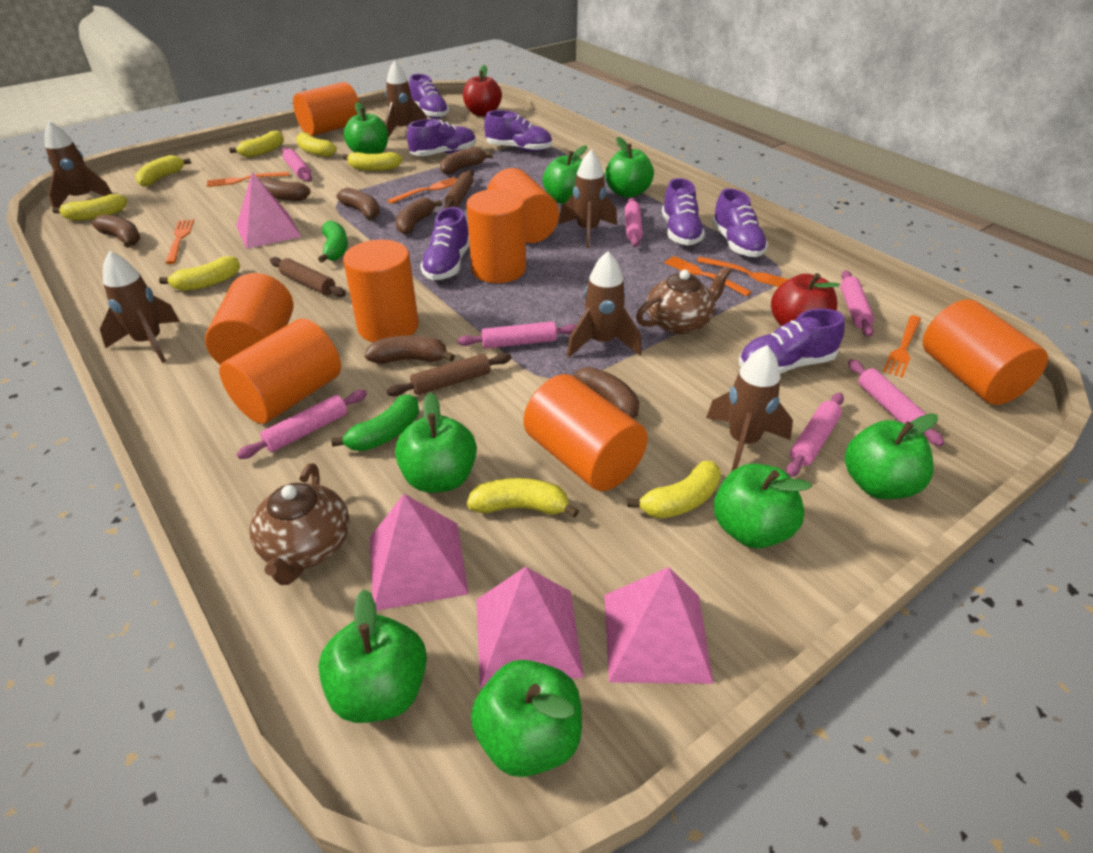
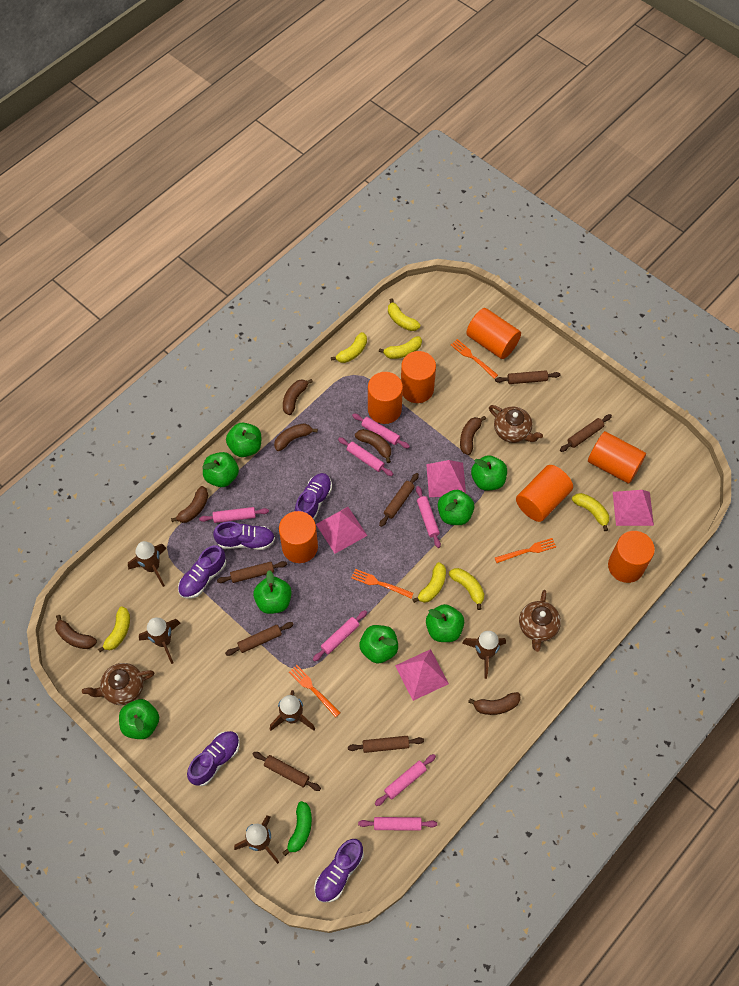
brown rocket: [44,121,112,208] [100,251,180,363] [385,60,427,138] [559,150,617,248] [567,251,642,357] [706,345,793,472] = 6 -> [128,541,166,587] [139,618,180,664] [234,816,279,864] [270,690,315,731] [462,631,506,679] = 5
brown rolling pin: [270,257,346,297] [387,353,511,396] [444,169,474,209] = 3 -> [217,561,287,583] [225,622,294,656] [253,752,321,791] [348,736,424,753] [379,473,419,527] [495,370,561,384] [560,414,612,452] = 7
brown teapot: [249,463,349,585] [636,266,732,334] = 2 -> [82,663,154,705] [489,405,543,443] [519,590,561,652] = 3
green banana: [318,220,348,263] [331,394,419,451] = 2 -> [282,801,312,856] = 1
orange cylinder: [205,273,293,365] [219,318,341,424] [293,82,359,136] [343,240,419,342] [466,189,526,283] [487,168,559,243] [523,374,648,491] [923,299,1048,405] = 8 -> [279,511,318,563] [368,372,403,424] [401,351,436,403] [466,308,521,359] [516,465,573,522] [588,431,646,484] [608,531,655,583] = 7
orange fork: [166,219,194,264] [207,172,289,187] [387,177,457,204] [664,256,751,296] [697,257,789,287] [883,315,921,378] = 6 -> [289,665,340,718] [351,569,414,598] [451,339,498,379] [495,538,556,563] = 4
purple shoe: [407,119,476,156] [409,74,449,119] [420,207,470,280] [484,110,552,152] [662,178,705,245] [712,188,768,257] [739,309,845,374] = 7 -> [178,545,226,599] [187,731,240,786] [213,522,275,550] [295,473,332,520] [314,839,364,903] = 5
red apple: [463,65,502,116] [771,273,840,326] = 2 -> none = 0
yellow banana: [52,194,127,221] [135,155,191,187] [159,256,240,291] [229,130,284,158] [296,132,337,157] [343,152,403,171] [467,478,579,518] [627,461,721,518] = 8 -> [98,607,130,652] [331,332,367,363] [379,336,422,359] [388,298,420,331] [412,562,446,603] [449,568,484,610] [572,493,609,531] = 7

